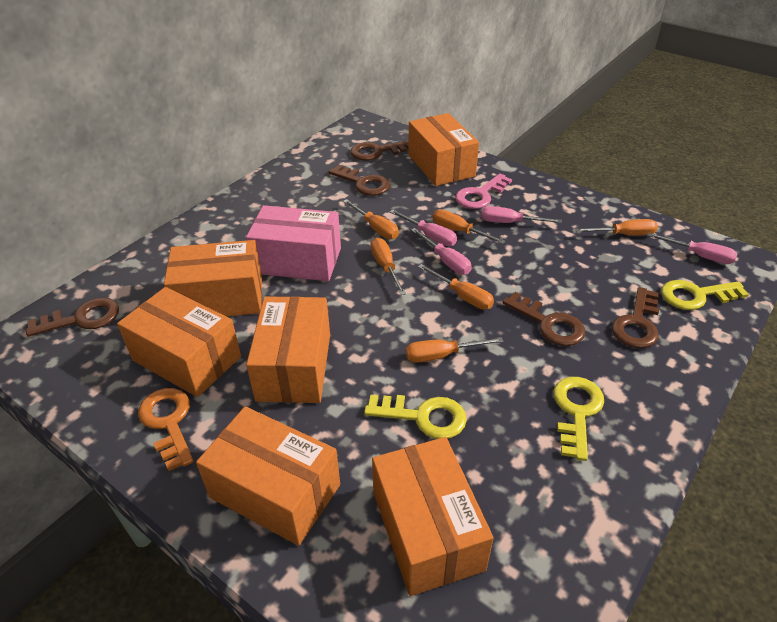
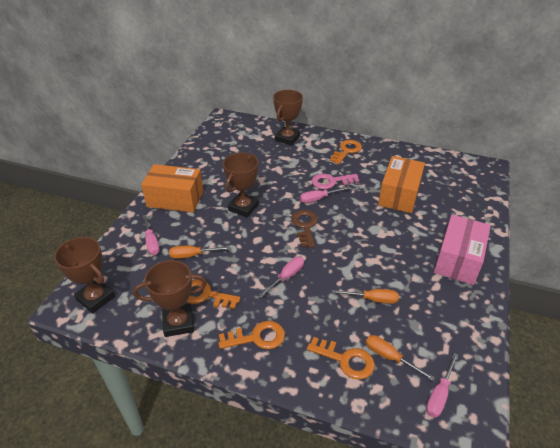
brown key: [26,298,119,337] [328,165,390,196] [350,140,409,160] [503,292,585,346] [612,287,659,348] = 5 -> [291,210,318,248] = 1
brown trophy: none = 0 -> [54,237,115,313] [133,260,207,337] [223,153,259,218] [273,90,303,146] = 4
orange box: [117,287,241,397] [164,240,262,316] [196,406,340,546] [246,296,330,403] [372,437,494,596] [408,113,479,186] = 6 -> [141,164,203,212] [378,156,425,213] = 2
orange key: [138,388,194,471] = 1 -> [187,279,241,309] [218,321,285,349] [307,337,375,379] [330,140,362,164] = 4
orange screwdriver: [343,199,399,239] [371,238,406,295] [406,337,504,363] [418,264,494,309] [433,209,506,244] [575,219,658,236] = 6 -> [169,245,230,259] [332,289,399,304] [366,335,435,381] = 3
yellow key: [364,395,467,439] [553,377,604,461] [661,280,749,310] = 3 -> none = 0

